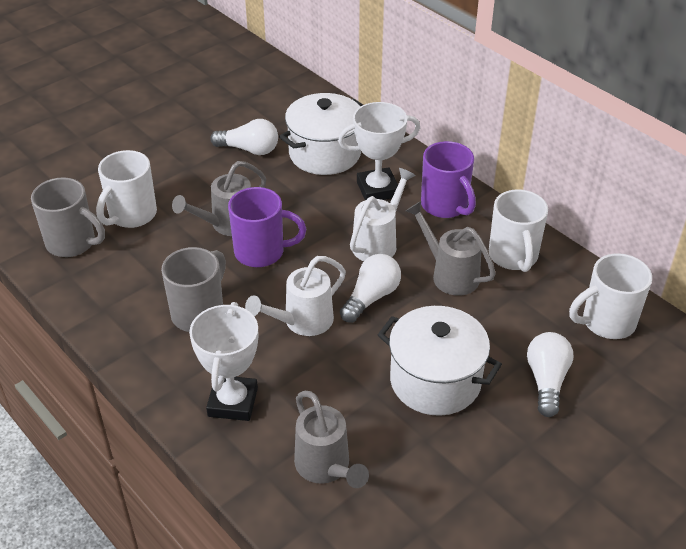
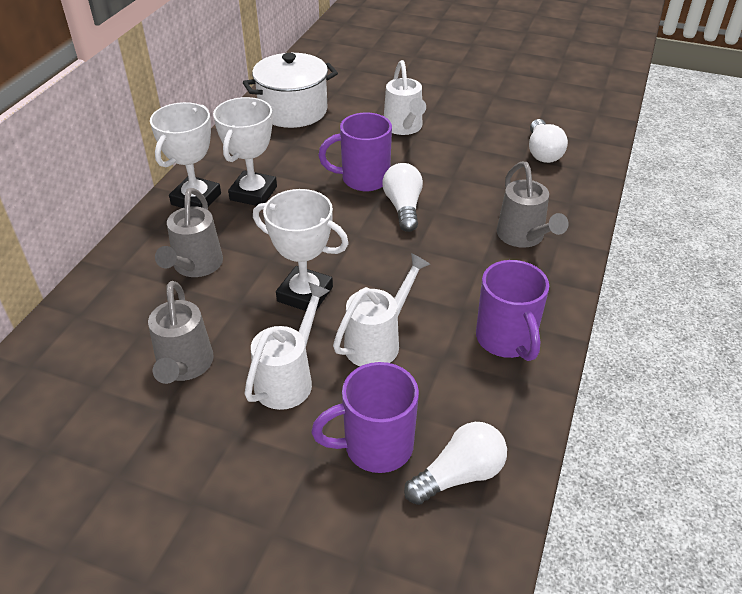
grey mug: [31,177,105,257] [161,247,226,332] = 2 -> none = 0
purple mug: [228,187,306,267] [421,141,476,218] = 2 -> [311,362,419,473] [318,113,392,191] [476,260,549,361] = 3
white mug: [96,150,157,228] [489,190,548,272] [569,253,652,339] = 3 -> none = 0
white pot: [279,93,363,175] [378,306,502,416] = 2 -> [243,53,338,128] = 1
white trophy: [189,302,258,421] [338,102,420,200] = 2 -> [150,102,221,208] [213,97,277,206] [253,189,349,311] = 3
white watering can: [245,256,346,336] [350,168,416,261] = 2 -> [244,282,330,410] [333,253,430,366] [384,60,426,135] = 3

